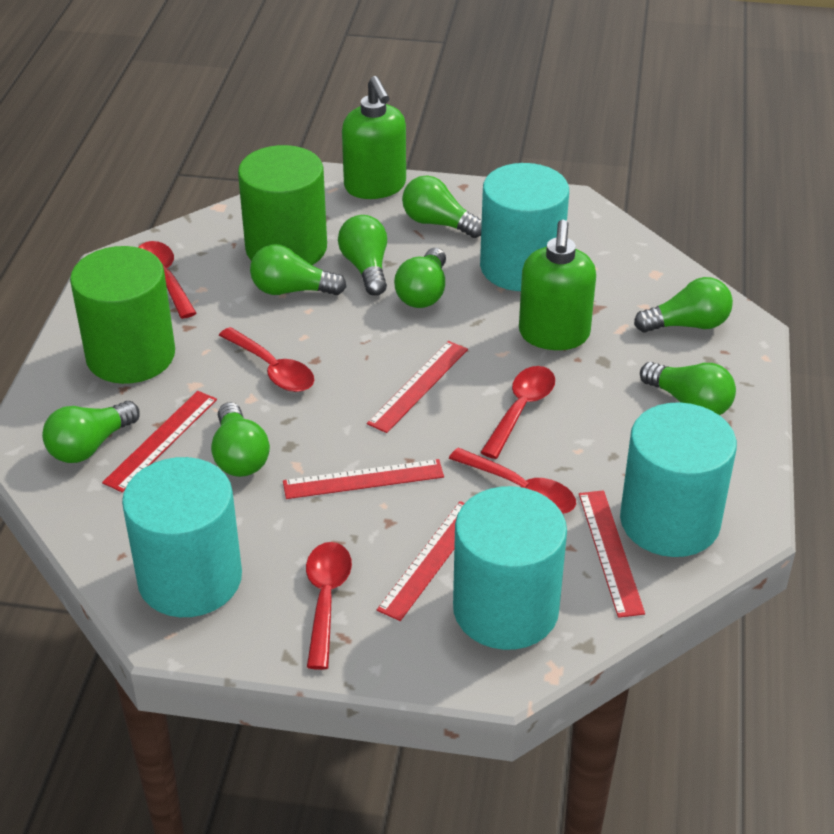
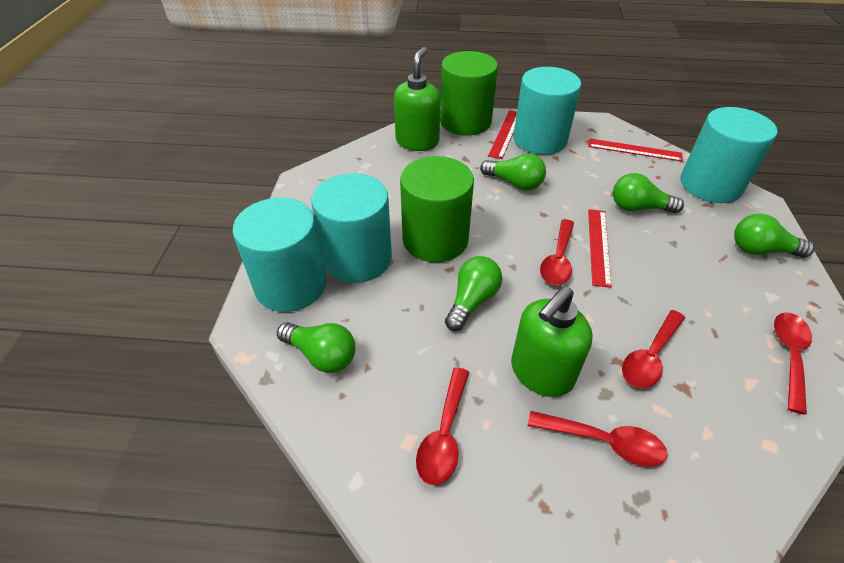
green light bulb: [42,401,140,463] [211,402,270,477] [250,244,346,295] [338,215,387,296] [394,248,446,308] [402,176,482,238] [634,277,733,333] [640,362,736,415] = 8 -> [277,322,355,373] [445,256,502,331] [480,154,546,190] [613,173,684,213] [734,214,815,258] = 5
red ruler: [102,391,217,492] [283,459,444,499] [367,341,468,433] [377,501,465,621] [579,490,645,618] = 5 -> [488,110,517,159] [588,139,683,162] [588,209,612,288] = 3

